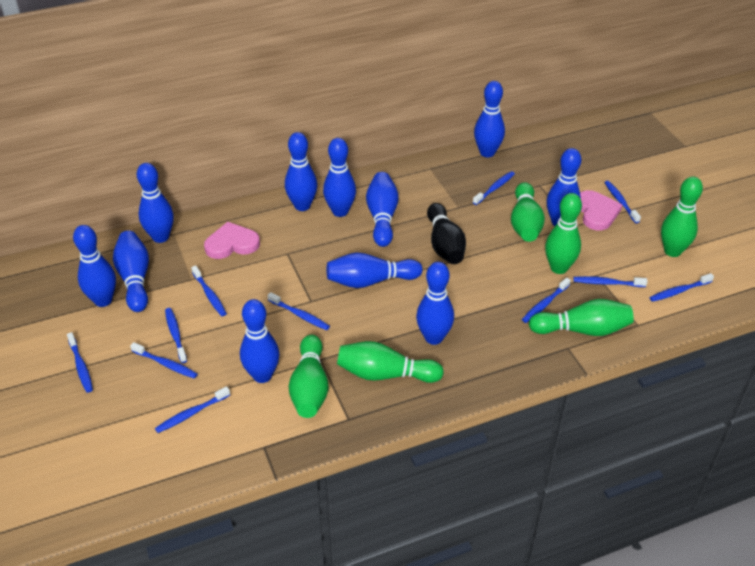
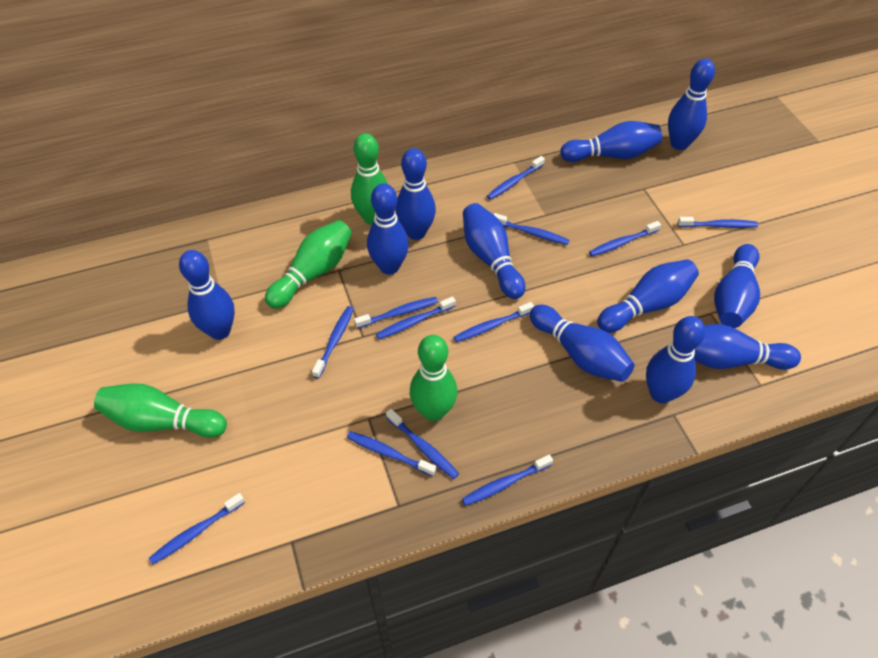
black bowling pin: [427,203,466,264] = 1 -> none = 0
blue toothbrush: [67,332,93,393] [130,342,198,379] [155,386,230,433] [165,308,187,363] [191,265,227,316] [267,292,330,330] [473,171,515,205] [522,277,571,323] [573,276,648,287] [604,181,641,223] [650,273,714,302] = 11 -> [149,493,245,564] [312,306,354,378] [347,431,436,476] [354,297,438,329] [376,296,456,339] [386,409,459,479] [454,302,534,342] [462,454,553,506] [487,156,545,200] [493,213,569,245] [589,221,661,257] [678,217,758,228] = 12
green bowling pin: [289,335,329,418] [337,341,444,383] [511,182,545,242] [529,299,634,336] [545,193,582,274] [661,177,703,257] = 6 -> [94,383,227,438] [265,220,352,309] [351,133,388,225] [410,335,457,421] = 4
pink heart: [204,222,260,259] [580,190,623,230] = 2 -> none = 0

